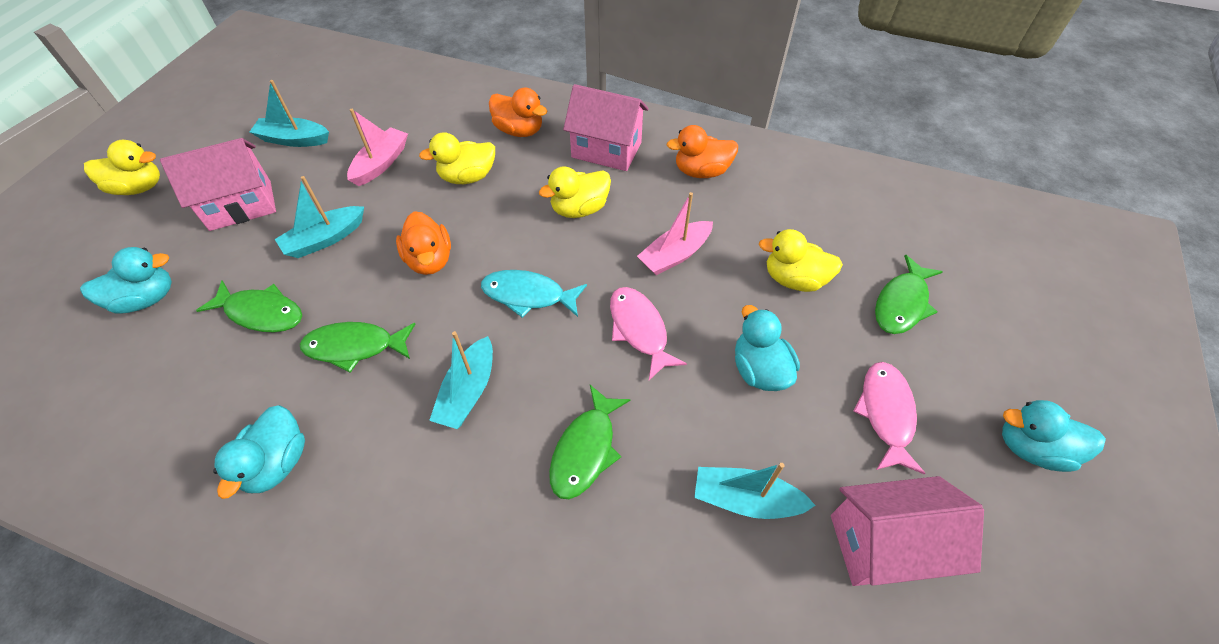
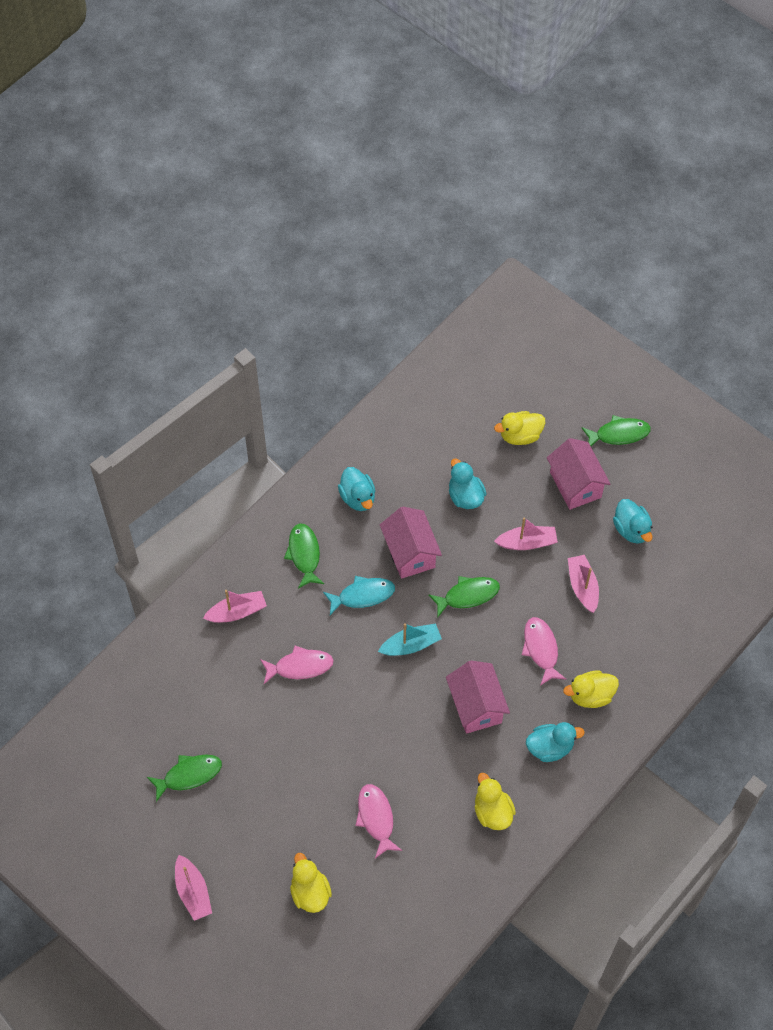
orange duck: [396,211,451,275] [489,88,547,137] [667,125,738,178] = 3 -> none = 0
pink boat: [347,109,408,186] [637,192,713,275] = 2 -> [175,855,212,921] [203,590,267,623] [494,517,558,550] [568,555,599,613] = 4
pink fish: [610,287,687,380] [853,362,925,474] = 2 -> [260,646,334,684] [355,784,402,858] [522,617,566,686] = 3
turquoise boat: [250,80,329,147] [275,176,364,258] [429,331,493,429] [694,463,816,519] = 4 -> [378,623,442,656] = 1

